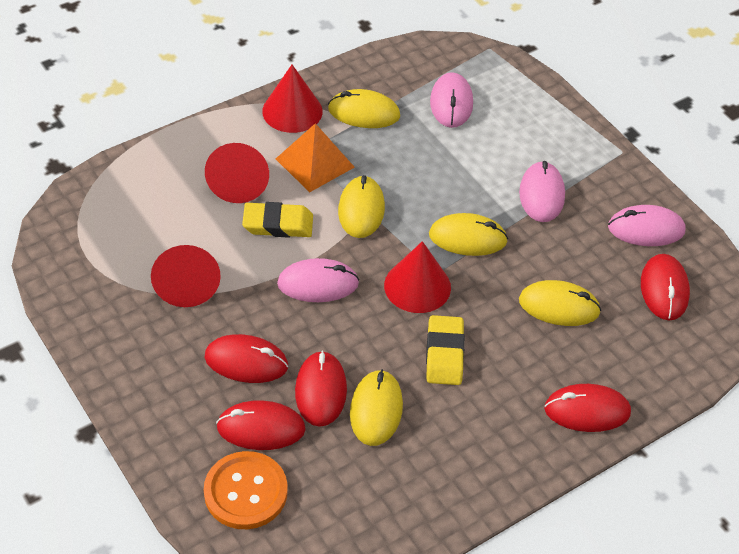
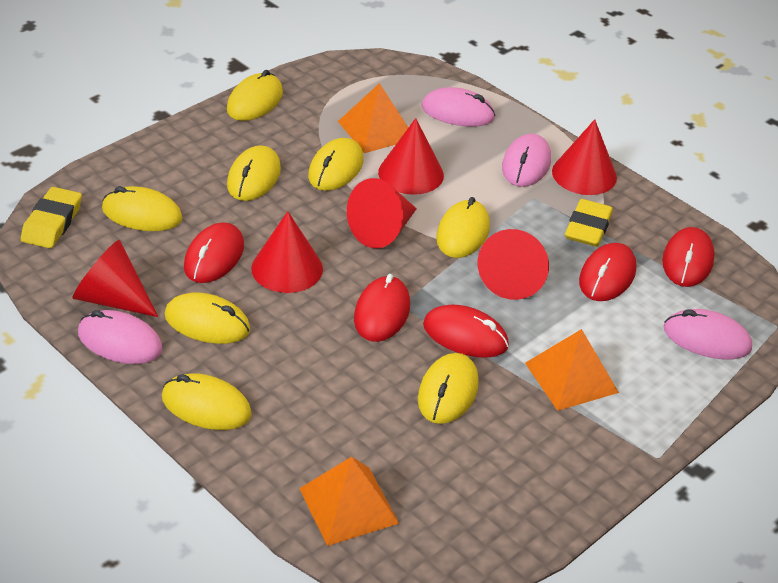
orange button: [204,451,288,529] = 1 -> none = 0
orange pyramid: [276,123,355,192] = 1 -> [299,457,399,546] [338,83,408,153] [525,329,619,411] = 3
red cone: [151,245,221,307] [205,143,269,203] [262,65,323,133] [384,241,451,313] = 4 -> [73,240,158,317] [251,211,323,293] [347,178,417,248] [378,118,444,195] [478,229,549,300] [552,119,617,195] = 6
yellow mouse: [328,89,400,128] [338,175,385,238] [350,369,403,446] [429,213,508,256] [519,280,601,326] = 5 -> [102,186,183,231] [162,373,252,430] [165,293,250,344] [227,70,283,121] [227,146,281,201] [308,138,364,191] [418,353,479,424] [436,197,490,258] = 8

